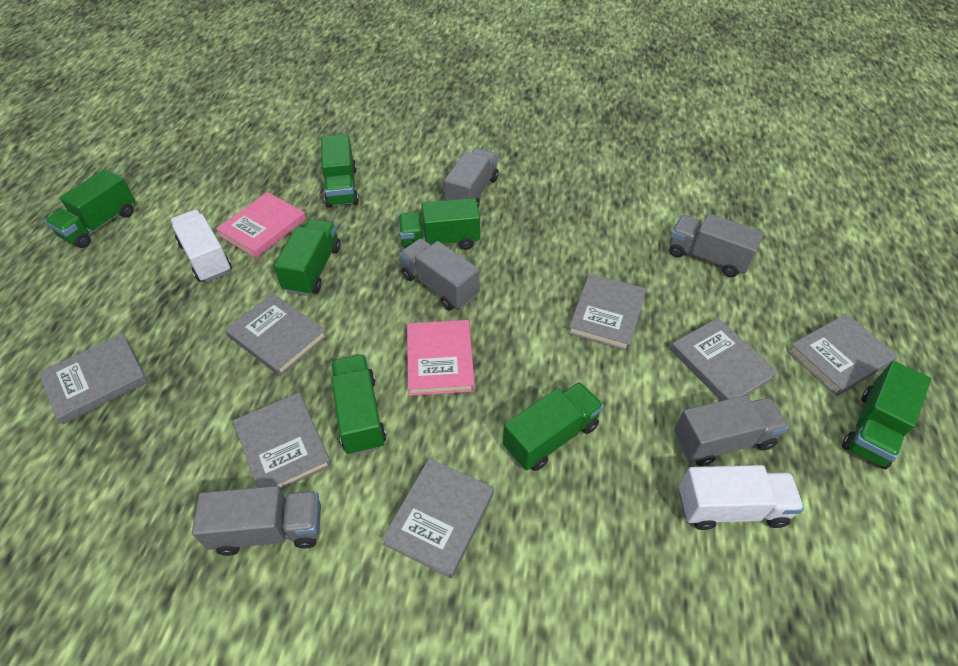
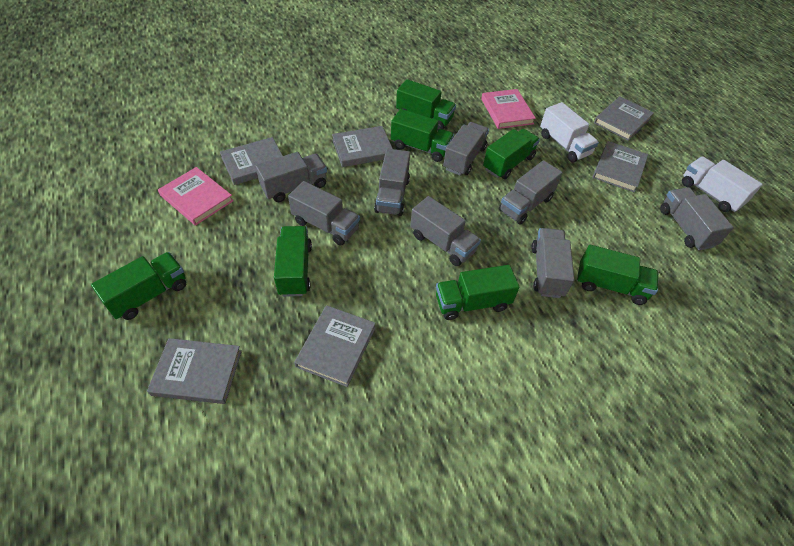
grey book: [38,334,148,424] [225,293,327,376] [233,392,332,490] [382,458,494,578] [568,273,646,351] [670,318,778,401] [787,313,898,396] = 7 -> [147,338,242,404] [220,137,283,185] [294,305,376,387] [332,126,393,167] [593,141,648,193] [594,96,654,141] = 6
grey truck: [192,486,321,556] [399,238,480,310] [444,148,499,208] [669,214,764,277] [674,395,789,466] = 5 -> [255,152,327,202] [288,181,360,245] [374,149,410,216] [410,196,481,266] [443,122,489,176] [499,160,563,225] [531,228,574,298] [660,187,734,250] = 8

